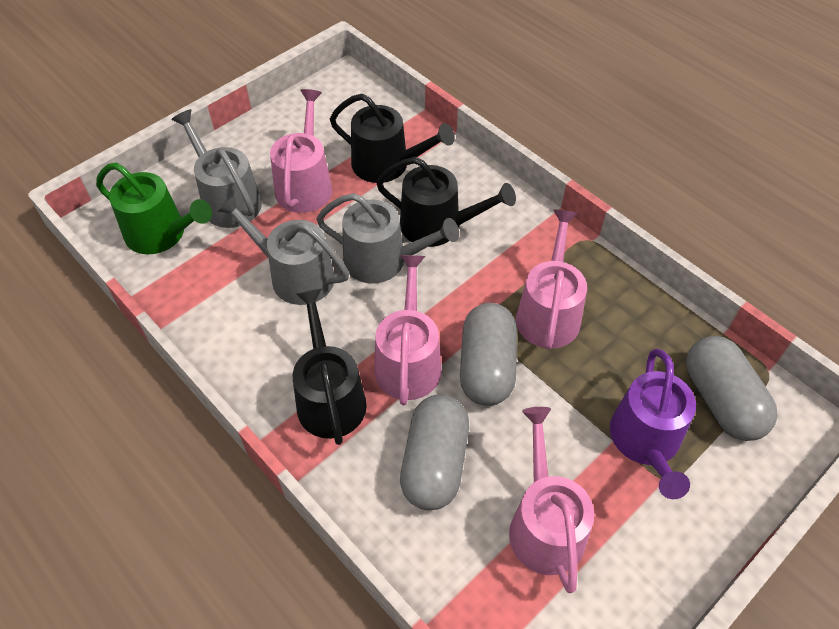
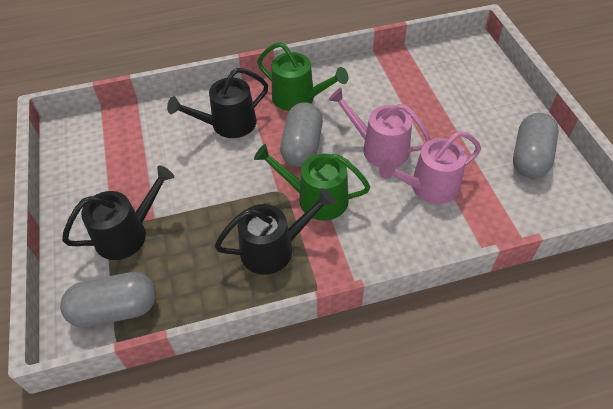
green watering can: [96,162,212,254] = 1 -> [254,144,370,221] [257,42,348,111] = 2
grey watering can: [171,109,262,228] [217,194,349,305] [316,193,459,284] = 3 -> none = 0
pink watering can: [270,89,333,213] [374,255,442,405] [509,407,594,593] [516,209,587,350] = 4 -> [328,88,431,168] [379,131,481,204] = 2
purple watering can: [610,349,696,499] = 1 -> none = 0

